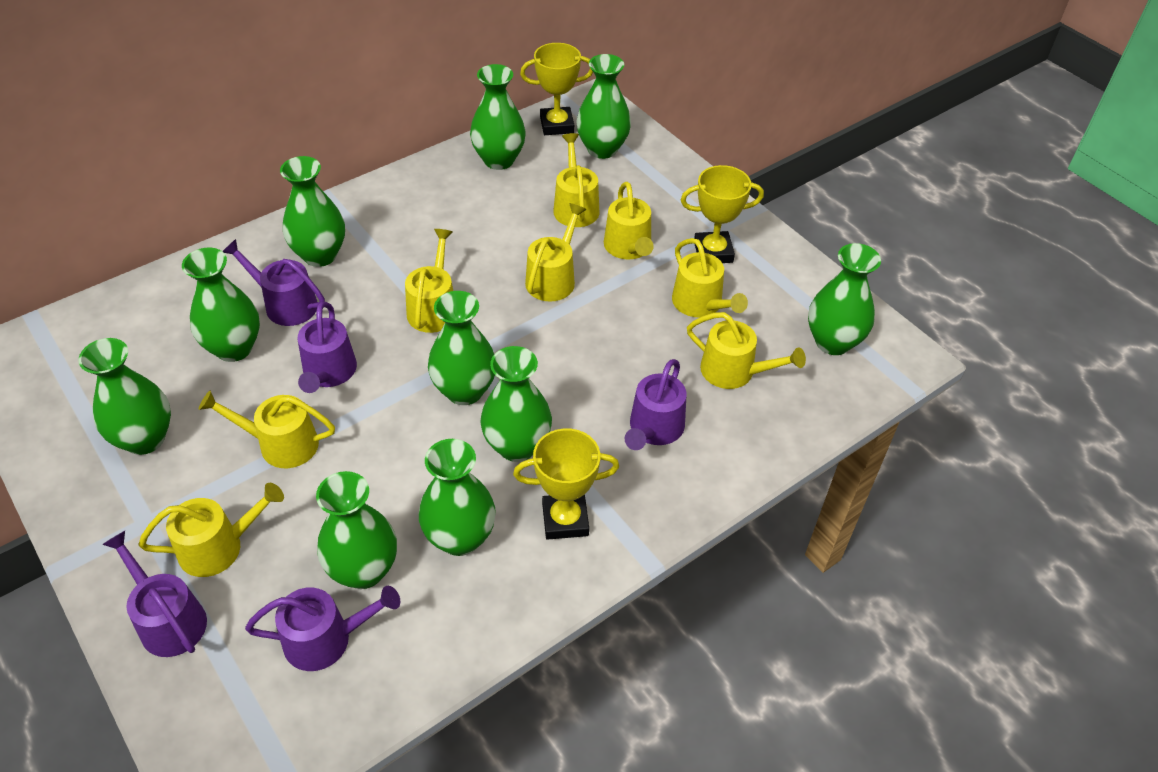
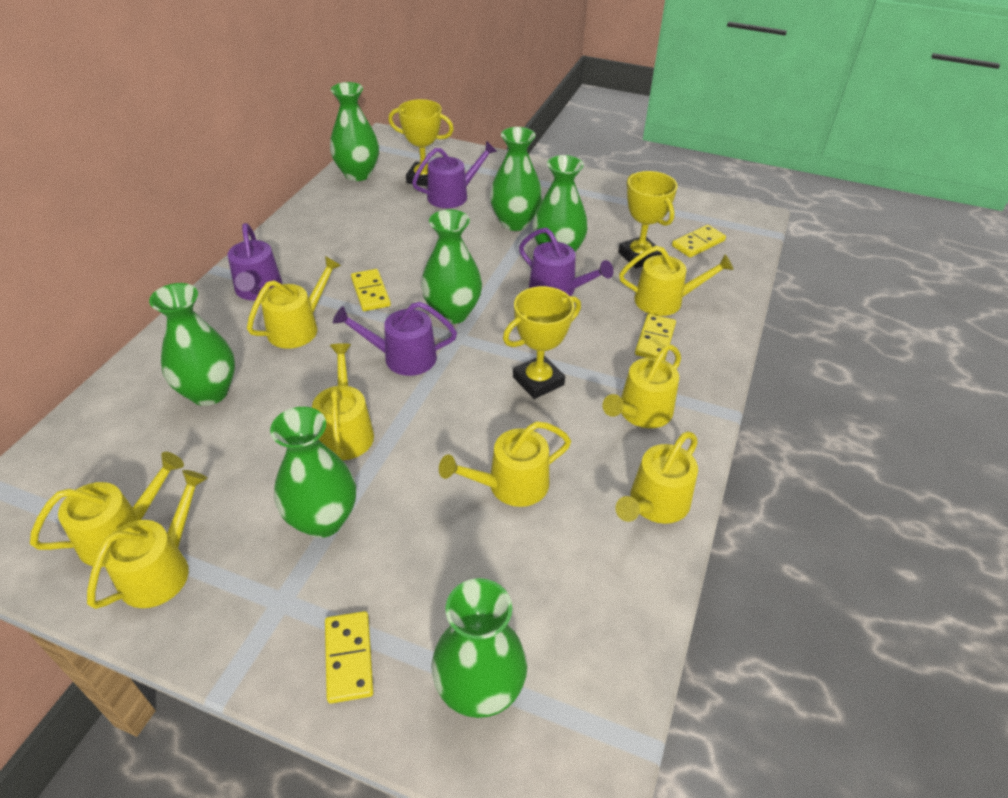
green vase: [78,338,171,455] [182,248,260,362] [280,156,345,267] [316,471,397,589] [419,439,496,556] [428,291,495,405] [470,64,526,170] [480,346,552,462] [576,54,631,159] [808,243,881,355] = 10 -> [149,283,235,406] [270,407,356,538] [330,82,379,181] [421,209,482,324] [431,578,527,718] [490,127,542,231] [532,155,588,252] = 7
purple watering can: [102,531,207,657] [222,239,325,326] [245,586,400,671] [298,302,357,393] [624,359,686,450] = 5 -> [228,223,282,300] [333,302,457,376] [412,141,497,208] [519,228,613,296] = 4
yellow domino: none = 0 -> [325,611,374,704] [351,269,391,311] [635,314,676,360] [672,225,726,257] = 4

